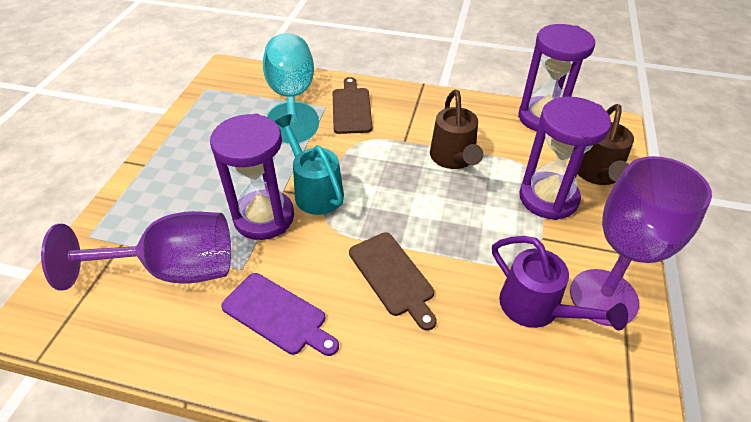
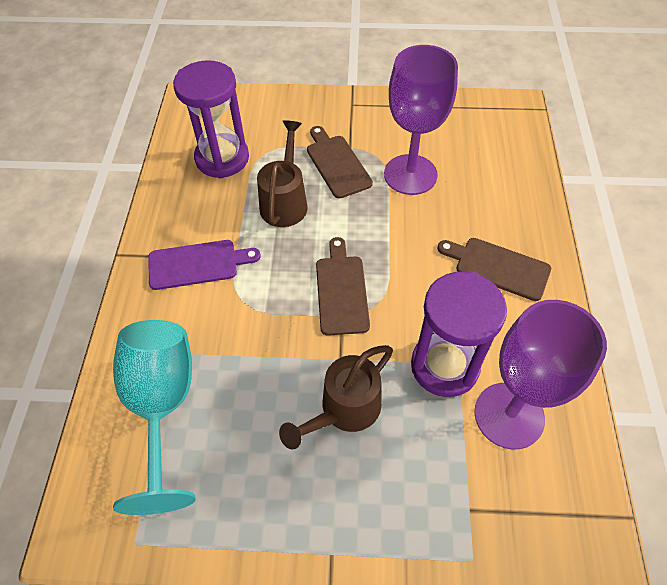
brown cutting board: [333,77,372,134] [349,232,437,331] = 2 -> [307,126,373,199] [316,237,370,336] [437,238,551,301] = 3
purple hourglass: [210,114,294,240] [518,24,595,131] [519,97,611,220] = 3 -> [173,60,249,178] [411,272,507,397] = 2
purple watering can: [492,236,628,331] = 1 -> none = 0
turquoise watering can: [274,114,344,215] = 1 -> none = 0

